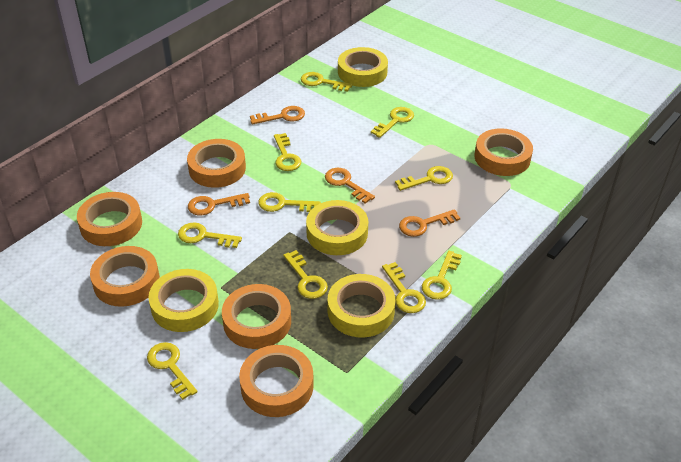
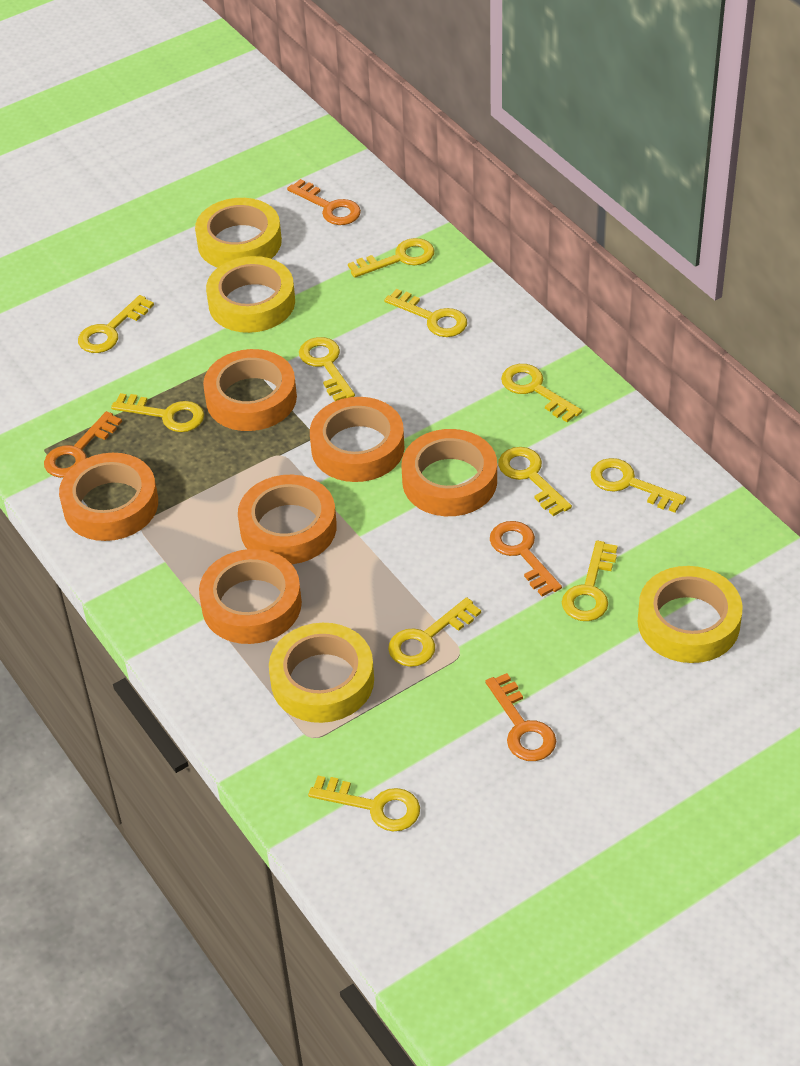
yellow key: [147,342,197,400] [178,222,242,248] [258,192,321,212] [274,133,301,171] [283,250,328,299] [301,72,352,92] [371,107,414,138] [382,262,426,313] [395,166,453,191] [422,251,462,300] = 10 -> [78,295,154,353] [111,393,204,432] [299,337,355,401] [308,776,420,831] [348,238,434,278] [384,289,467,337] [388,597,481,667] [498,447,572,516] [501,364,582,422] [562,541,618,621] [591,458,686,513] = 11

